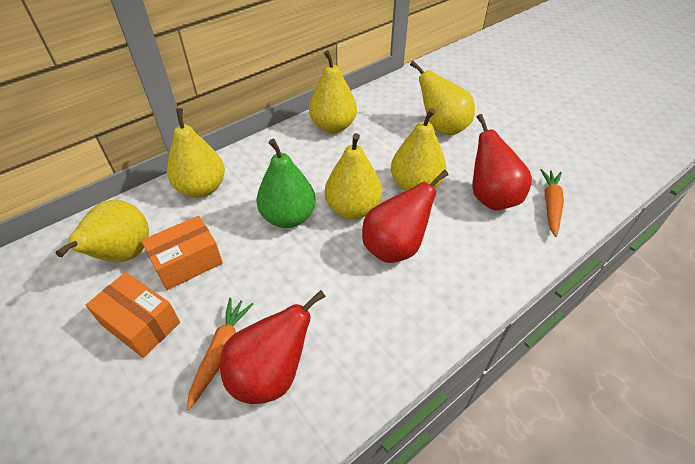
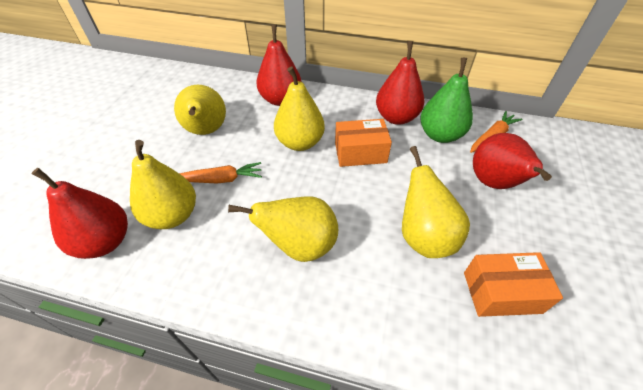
red pear: [220,290,326,404] [362,170,449,263] [473,114,532,210] = 3 -> [31,168,128,259] [256,25,302,106] [376,41,425,125] [473,133,552,189] = 4
yellow pear: [55,200,149,262] [167,108,225,198] [309,50,357,133] [325,133,382,219] [391,108,446,191] [410,61,475,135] = 6 -> [130,140,196,229] [174,85,226,135] [228,196,338,262] [274,67,325,151] [402,146,470,258] = 5

